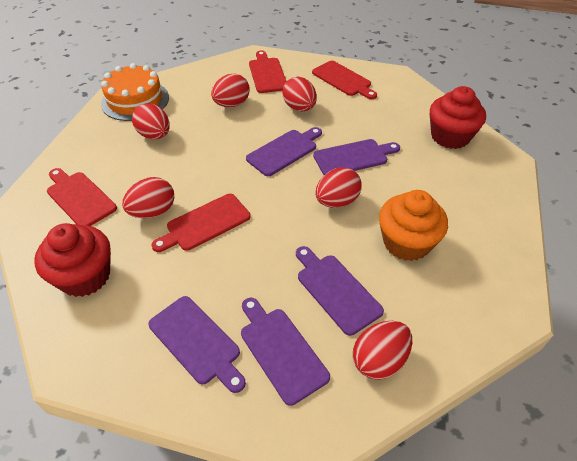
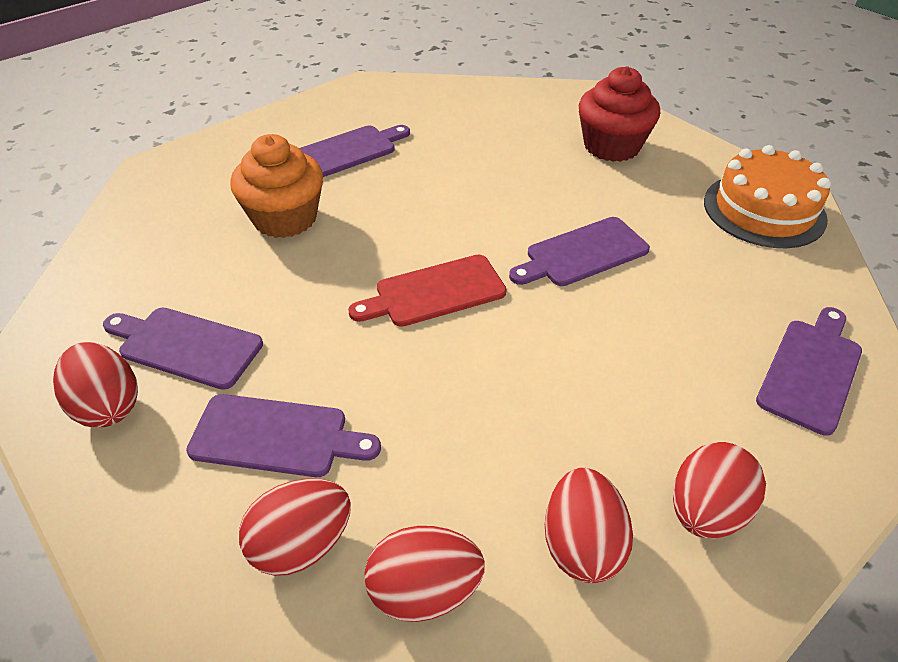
red cupcake: [34,223,111,297] [430,86,486,149] = 2 -> [578,66,660,162] = 1
red cutting board: [47,168,117,226] [151,194,251,252] [249,51,287,93] [312,61,377,99] = 4 -> [348,254,507,327] = 1
red egg: [122,177,174,218] [132,103,170,139] [211,74,250,107] [283,77,317,111] [315,167,362,208] [353,321,412,380] = 6 -> [53,342,138,427] [239,479,351,576] [365,526,485,622] [545,468,633,583] [673,442,766,539] = 5

